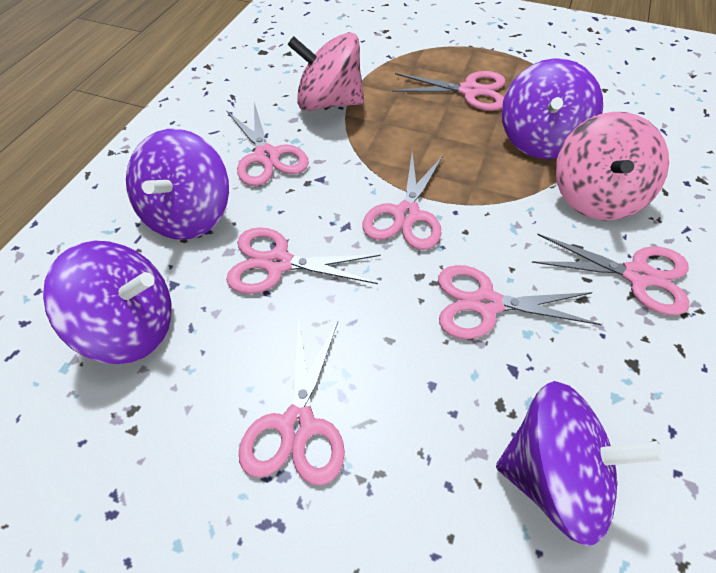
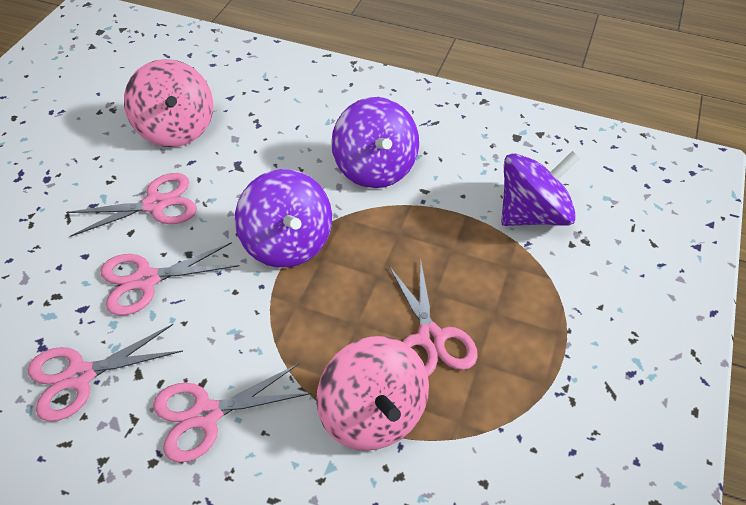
pink scissors: [226,102,309,186] [226,227,381,294] [239,318,345,485] [362,152,443,250] [392,71,505,111] [438,265,601,339] [531,234,689,315] = 7 -> [28,324,183,422] [66,173,197,237] [100,242,239,316] [153,364,311,462] [389,259,478,376] = 5
purple spinning top: [43,241,172,364] [126,129,229,240] [496,381,662,546] [502,58,603,159] = 4 -> [235,169,332,268] [331,97,419,188] [501,151,580,226] = 3

